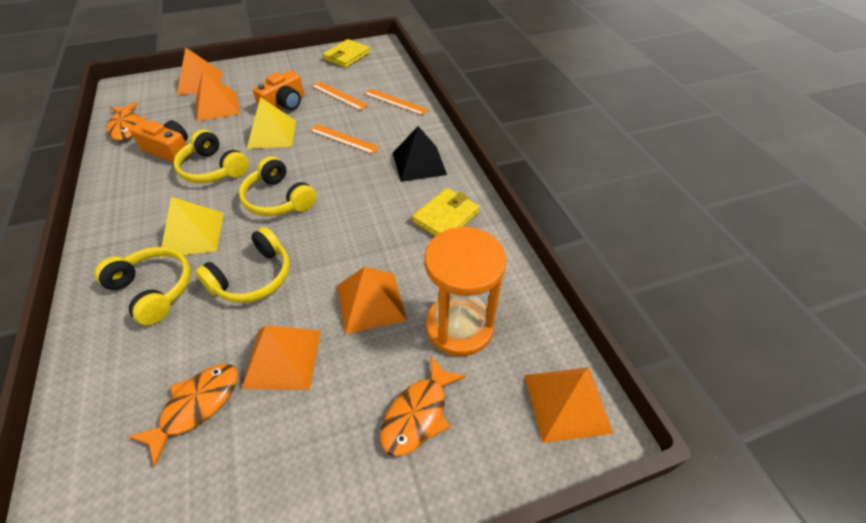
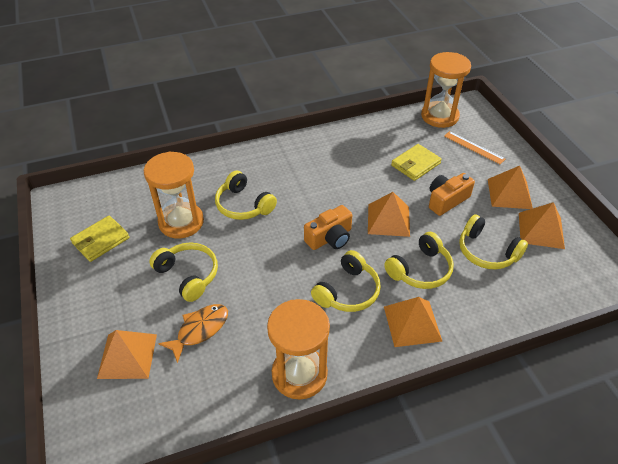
black pyramid: [393,126,447,182] = 1 -> none = 0
orange fish: [107,102,147,141] [128,364,238,466] [380,356,466,456] = 3 -> [158,304,228,363] = 1
orange hourglass: [425,227,507,356] = 1 -> [144,152,204,238] [267,299,330,400] [421,52,471,128] = 3
orange ruler: [309,124,380,154] [312,82,369,111] [364,89,428,115] = 3 -> [444,131,505,164] = 1
yellow headphones: [95,247,191,325] [173,129,249,183] [195,227,290,303] [239,156,316,216] = 4 -> [149,242,218,302] [215,171,277,220] [311,250,381,312] [384,232,454,289] [459,214,528,269] = 5
yellow pyramid: [159,197,224,258] [247,97,296,149] = 2 -> none = 0

